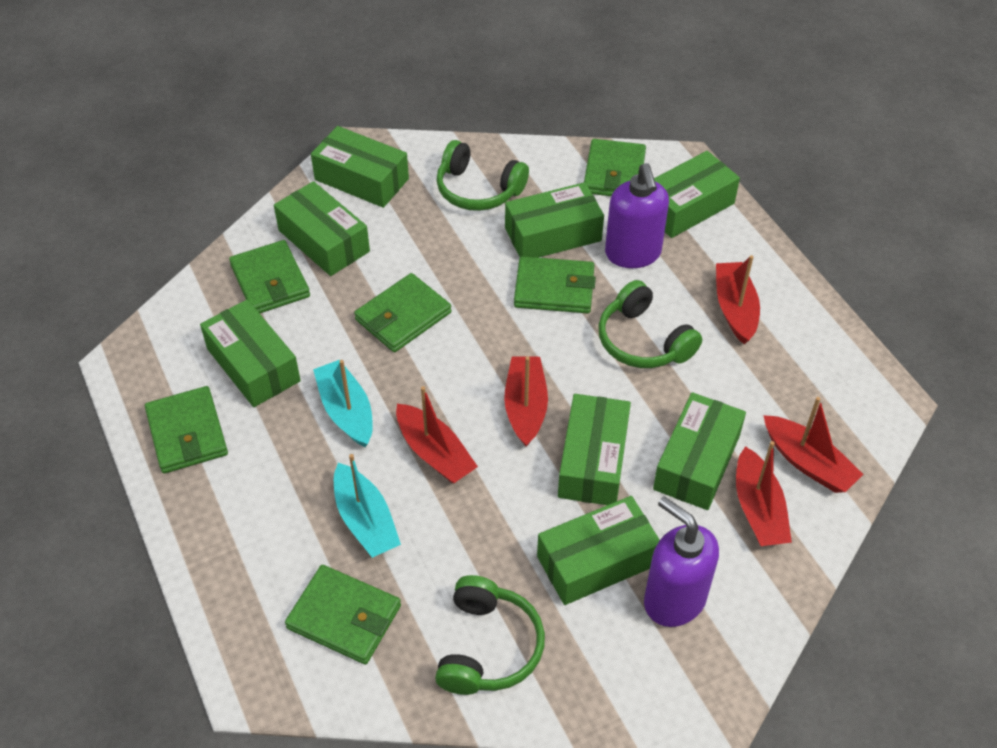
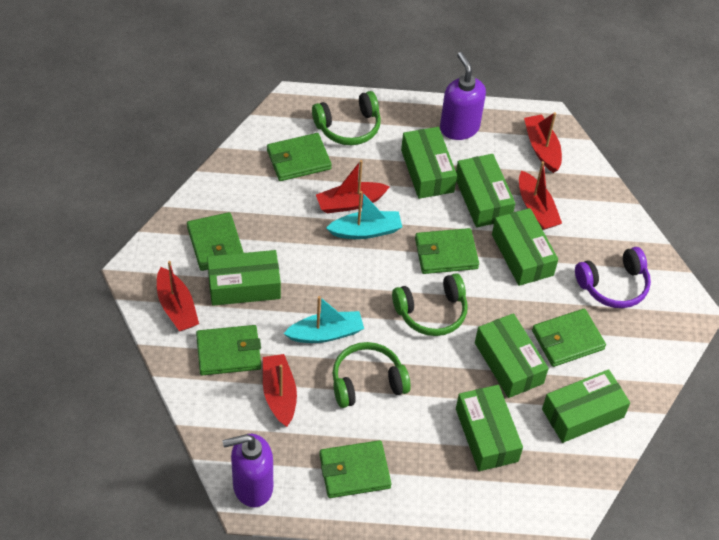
green box: [200,300,301,407] [274,181,370,276] [311,126,409,208] [505,182,604,258] [537,496,660,605] [558,394,631,505] [653,392,746,510] [654,151,740,238] = 8 -> [207,250,281,306] [401,127,457,199] [456,154,515,228] [456,385,523,471] [475,313,549,398] [492,208,558,286] [542,369,630,443] = 7
purple headphones: none = 0 -> [575,247,651,308] = 1

